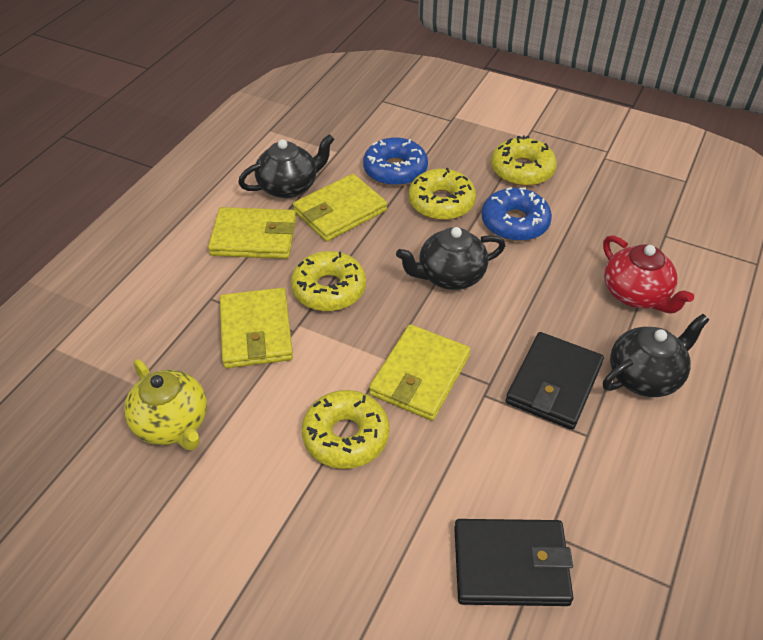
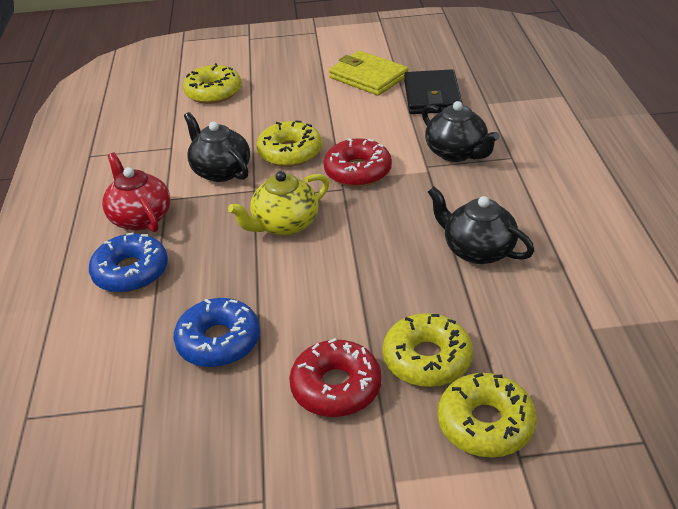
black wallet: [454,519,574,606] [506,332,604,430] = 2 -> [404,69,463,114] = 1
red donut: none = 0 -> [289,338,382,417] [324,138,392,187] = 2
yellow wallet: [208,207,296,259] [220,288,293,368] [293,174,387,242] [369,324,470,421] = 4 -> [329,51,409,96] = 1

